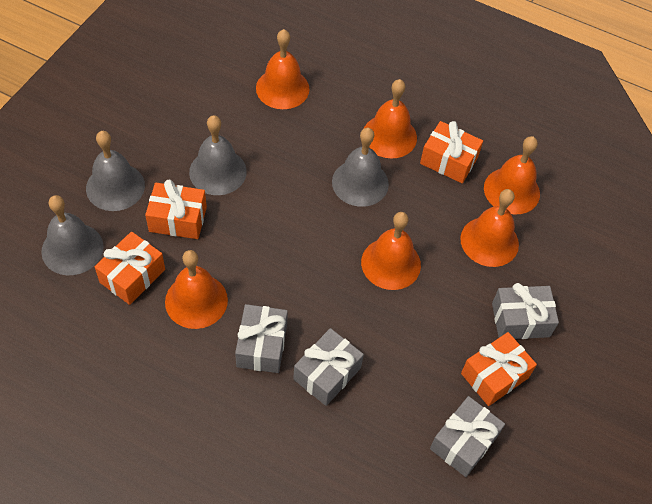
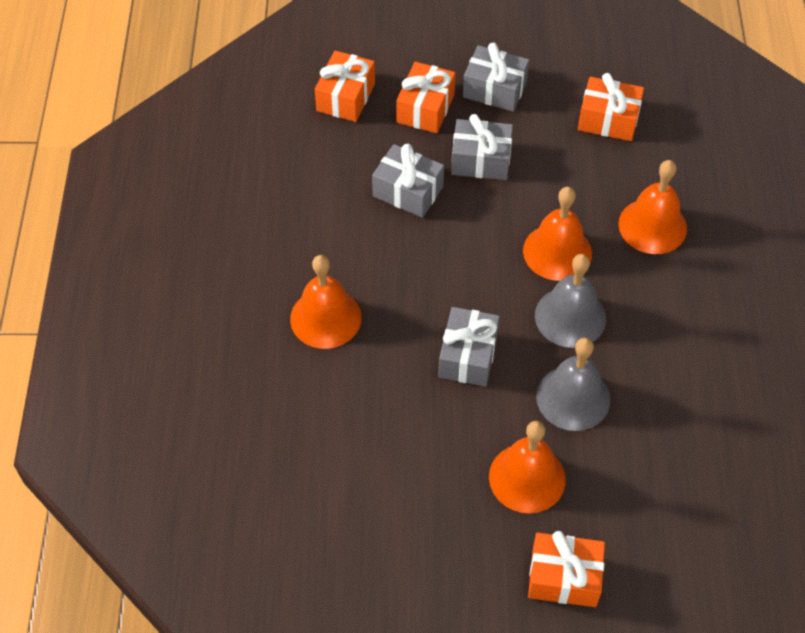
grey bell: [41,195,103,275] [86,131,145,211] [189,115,247,195] [332,128,389,207] = 4 -> [535,254,606,348] [536,337,610,431] = 2
orange bell: [165,250,228,329] [256,29,310,109] [361,212,421,290] [364,79,417,158] [460,189,519,267] [484,136,540,214] = 6 -> [290,255,362,349] [489,421,566,514] [523,187,592,281] [618,160,687,254] = 4

